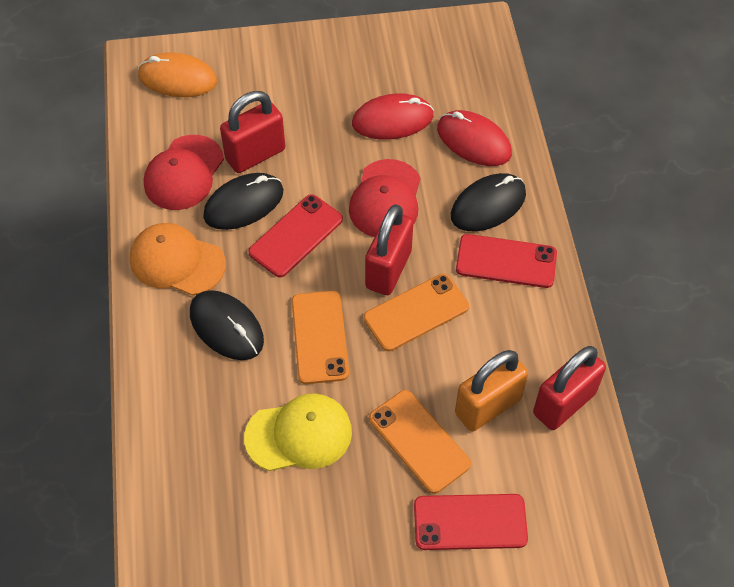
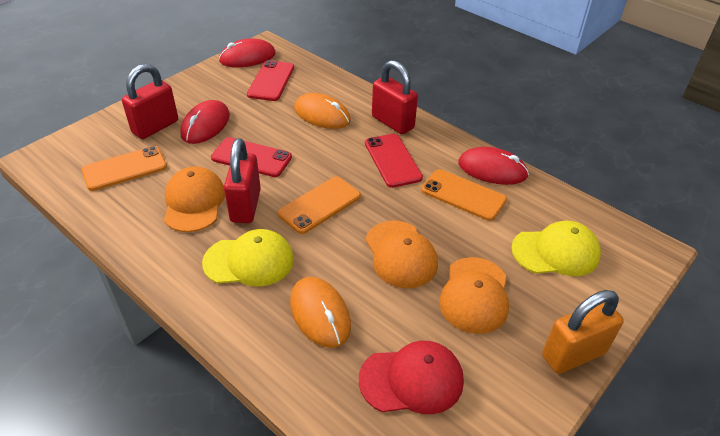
black mouse: [190,290,264,360] [203,173,283,230] [451,173,526,232] = 3 -> none = 0
orange cap: [130,223,226,295] = 1 -> [164,167,225,232] [365,221,438,288] [439,257,509,334] = 3
orange mouse: [138,52,217,97] = 1 -> [290,277,351,348] [294,93,351,129] = 2
red cap: [144,135,224,210] [349,159,421,237] = 2 -> [359,341,464,414] = 1
red mouse: [352,93,434,140] [437,110,512,166] = 2 -> [180,100,230,144] [219,38,276,67] [458,147,529,185] = 3
yellow cap: [244,393,352,471] = 1 -> [202,229,294,287] [511,221,601,276] = 2

